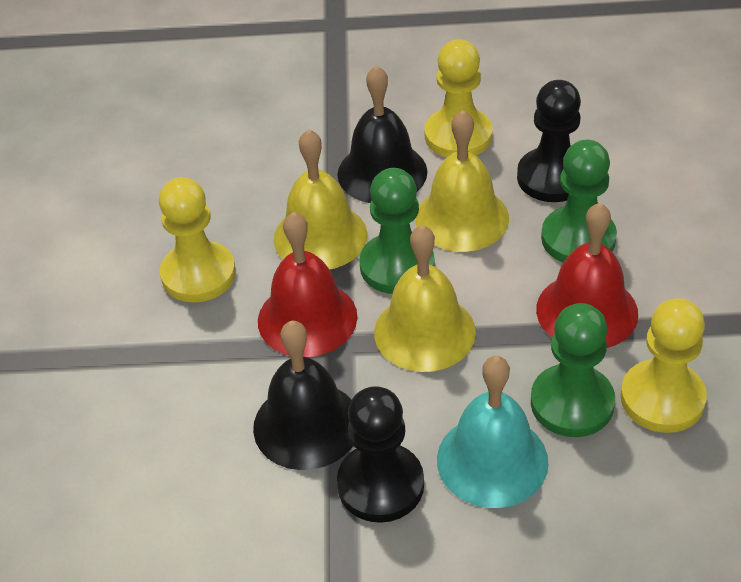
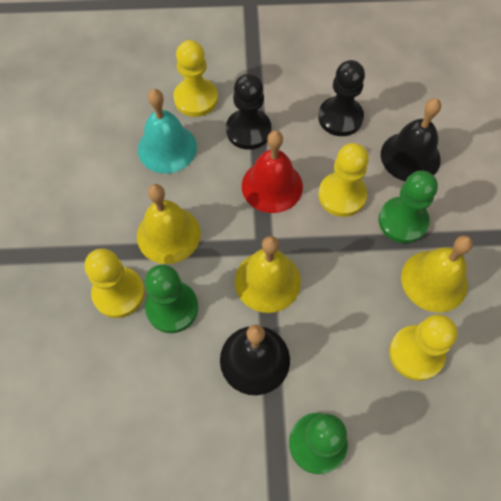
red bell: [258,212,357,357] [536,203,638,348] = 2 -> [242,130,303,213] = 1
yellow pawn: [159,177,236,303] [424,39,492,158] [620,298,707,433] = 3 -> [85,248,145,318] [173,40,218,117] [318,143,369,217] [389,314,458,381] = 4

